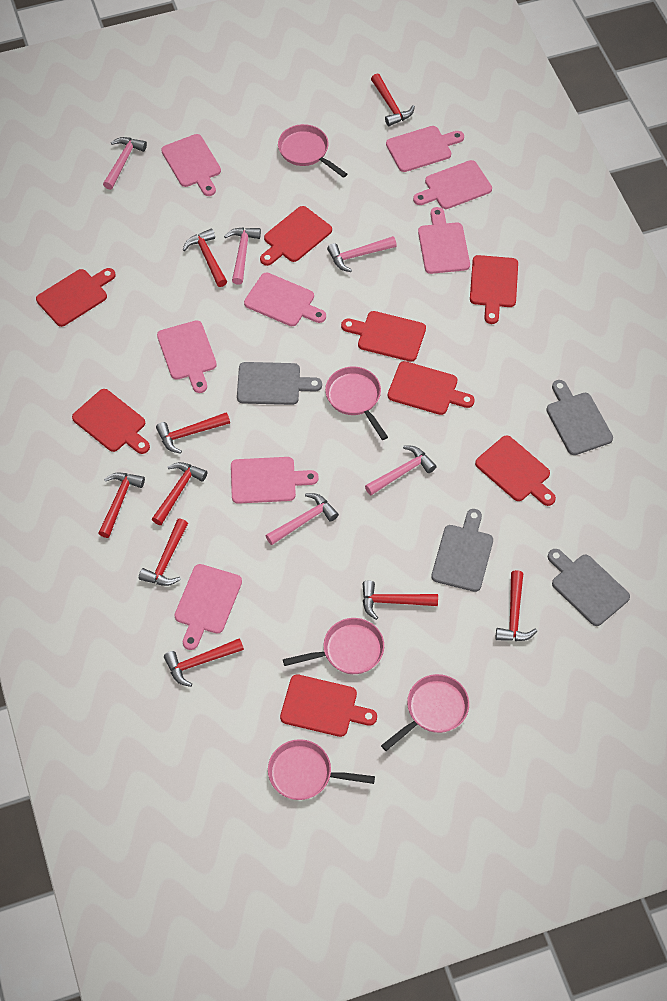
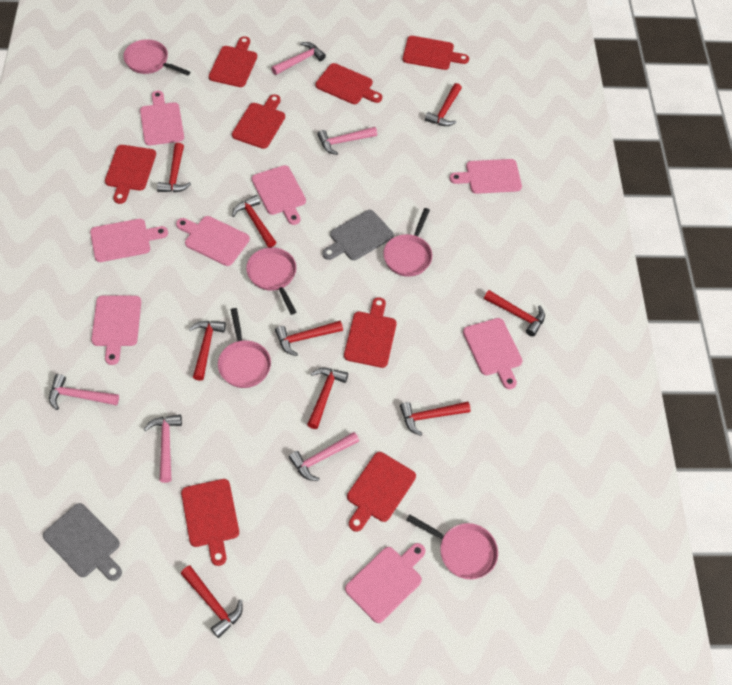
grey cutting board: [237,362,322,405] [431,509,493,592] [546,380,613,455] [548,549,630,626] = 4 -> [43,503,122,581] [322,210,394,260] = 2

